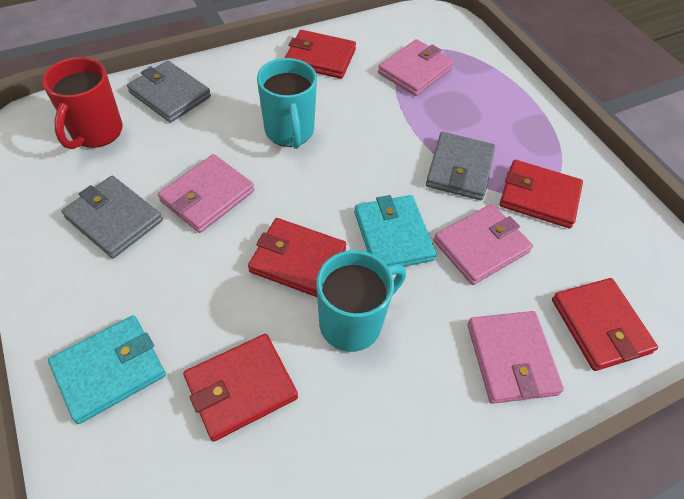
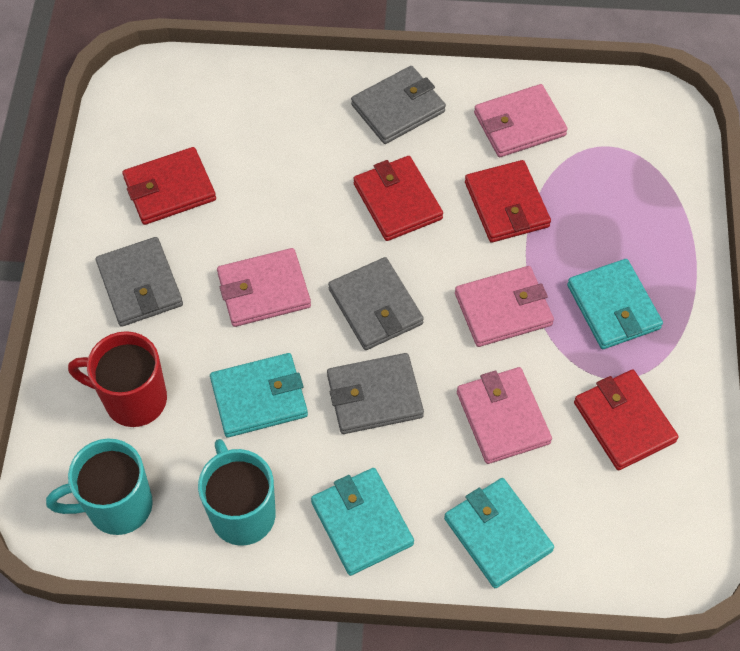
grey wallet: [61,176,163,258] [127,61,211,123] [426,132,495,200] = 3 -> [96,237,183,327] [327,353,424,434] [328,257,424,350] [351,66,446,144] = 4
red wallet: [183,334,298,442] [248,218,346,297] [285,30,356,79] [500,160,583,228] [552,278,658,371] = 5 -> [122,147,216,225] [353,156,443,241] [465,160,551,243] [574,370,678,470] = 4
turquoise wallet: [48,315,166,424] [354,195,436,267] = 2 -> [210,353,308,437] [311,468,414,576] [444,478,554,588] [567,259,663,349] = 4

